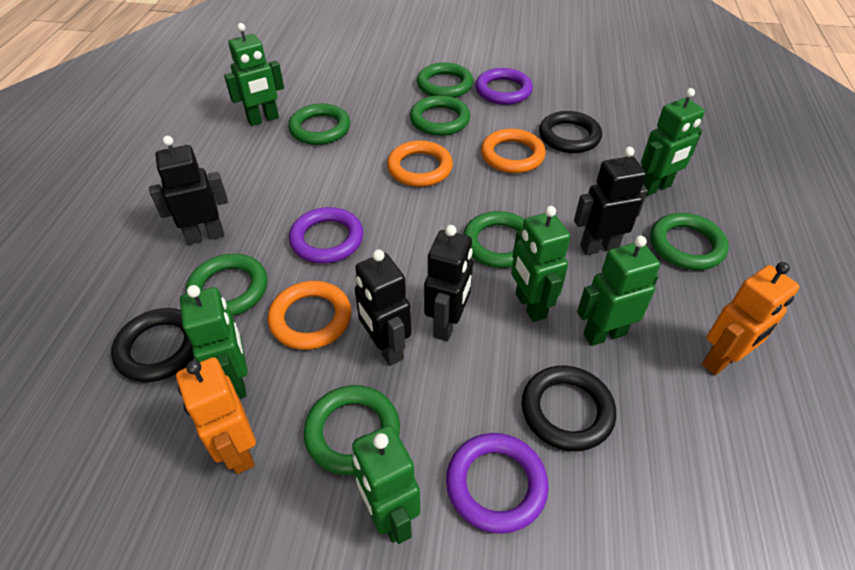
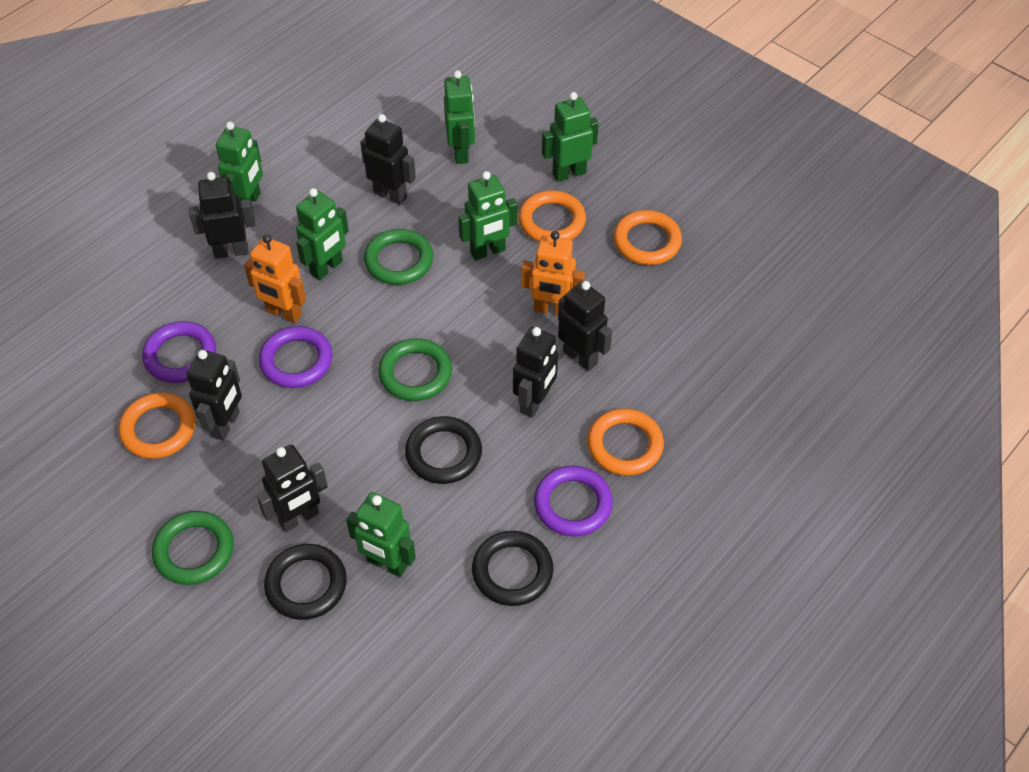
black robot: [149,136,228,245] [355,249,411,366] [424,225,473,341] [574,147,648,255] = 4 -> [186,350,242,440] [189,172,255,259] [257,445,328,532] [360,114,416,205] [513,327,558,418] [558,281,612,371] = 6
green ring: [186,254,267,316] [288,103,350,145] [304,385,400,475] [410,95,470,136] [417,63,473,98] [463,211,525,268] [651,213,729,270] = 7 -> [152,511,233,585] [364,229,433,285] [378,338,452,401] = 3
orange ring: [268,281,351,350] [387,140,453,187] [481,129,546,173] = 3 -> [119,393,196,459] [518,190,586,242] [587,408,664,476] [613,210,682,265] = 4

